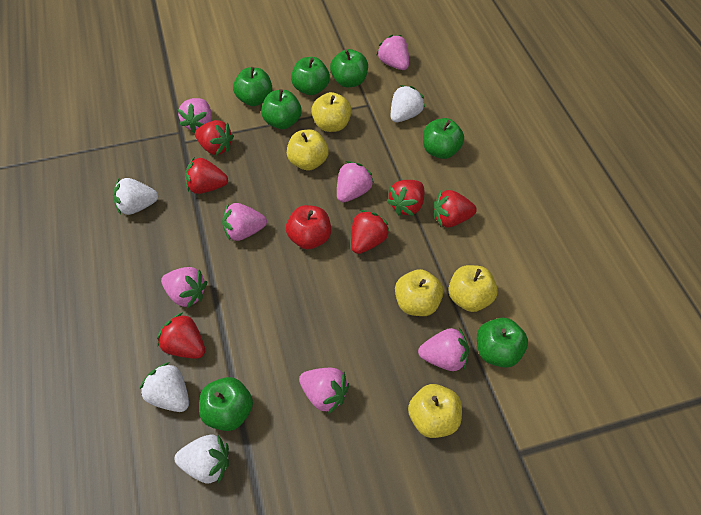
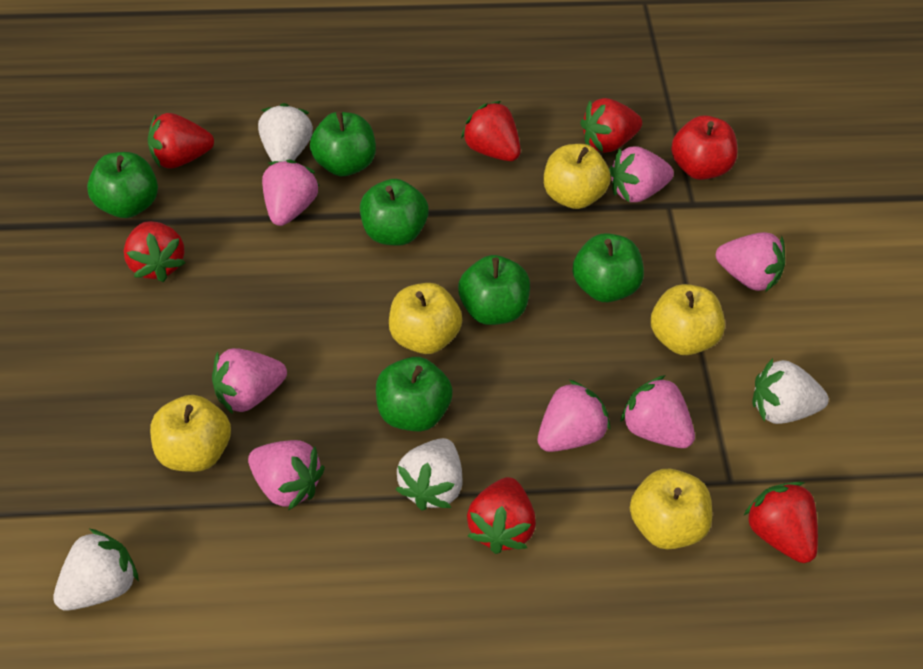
green apple: [199,377,253,431] [233,67,272,106] [261,89,302,129] [291,57,330,95] [330,49,368,87] [423,118,464,159] [477,318,528,368] = 7 -> [87,152,158,218] [310,111,376,176] [360,179,429,246] [376,357,453,432] [458,255,530,325] [573,233,644,302] = 6

